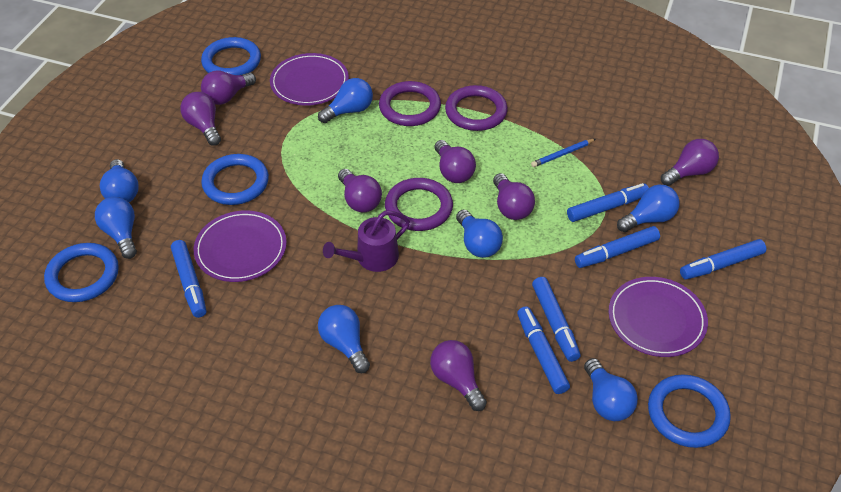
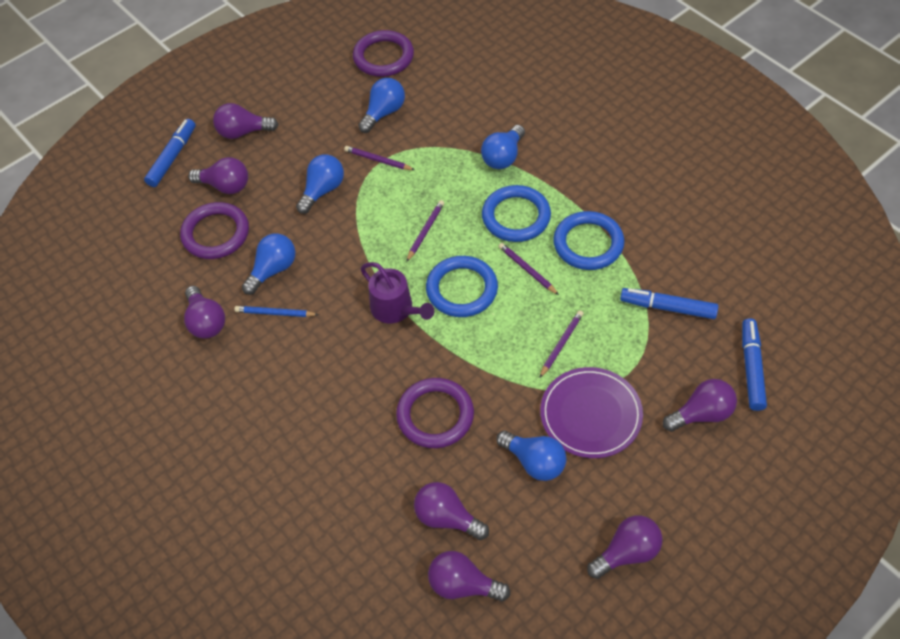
blue light bulb: [95,197,137,259] [100,159,139,202] [318,78,373,123] [318,305,370,373] [456,210,503,258] [584,358,638,421] [617,185,680,232] = 7 -> [242,233,295,295] [296,154,344,214] [358,78,405,133] [481,125,525,169] [496,430,566,481] = 5
blue marker: [171,240,206,318] [517,306,570,394] [532,277,581,362] [567,183,649,222] [575,226,660,268] [680,239,766,280] = 6 -> [144,119,196,187] [620,288,718,319] [742,318,767,411] = 3
blue ring: [44,243,119,302] [201,37,261,75] [201,154,269,205] [648,374,731,448] = 4 -> [426,256,498,317] [482,185,551,242] [553,211,625,270] = 3
purple pencil: none = 0 -> [344,146,415,170] [406,200,444,262] [498,243,559,295] [539,310,583,378] = 4
purple plate: [194,211,287,282] [270,53,349,106] [609,277,708,357] = 3 -> [540,367,643,458] = 1

